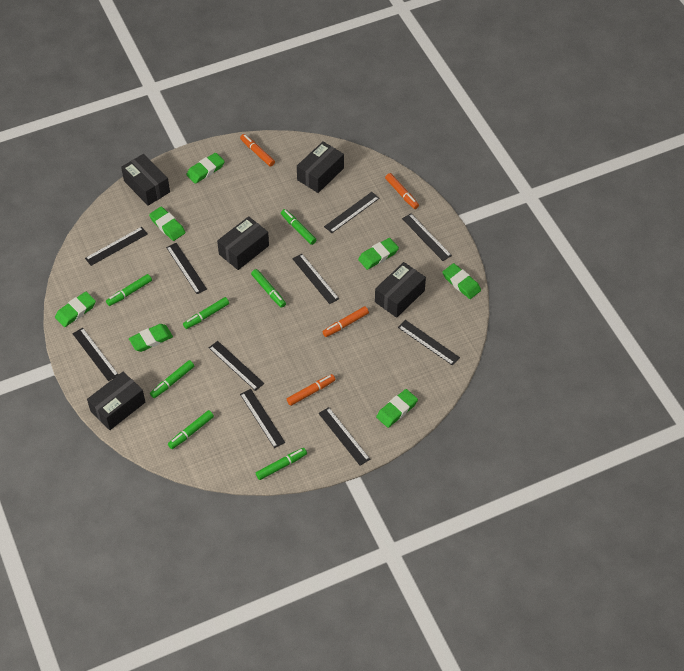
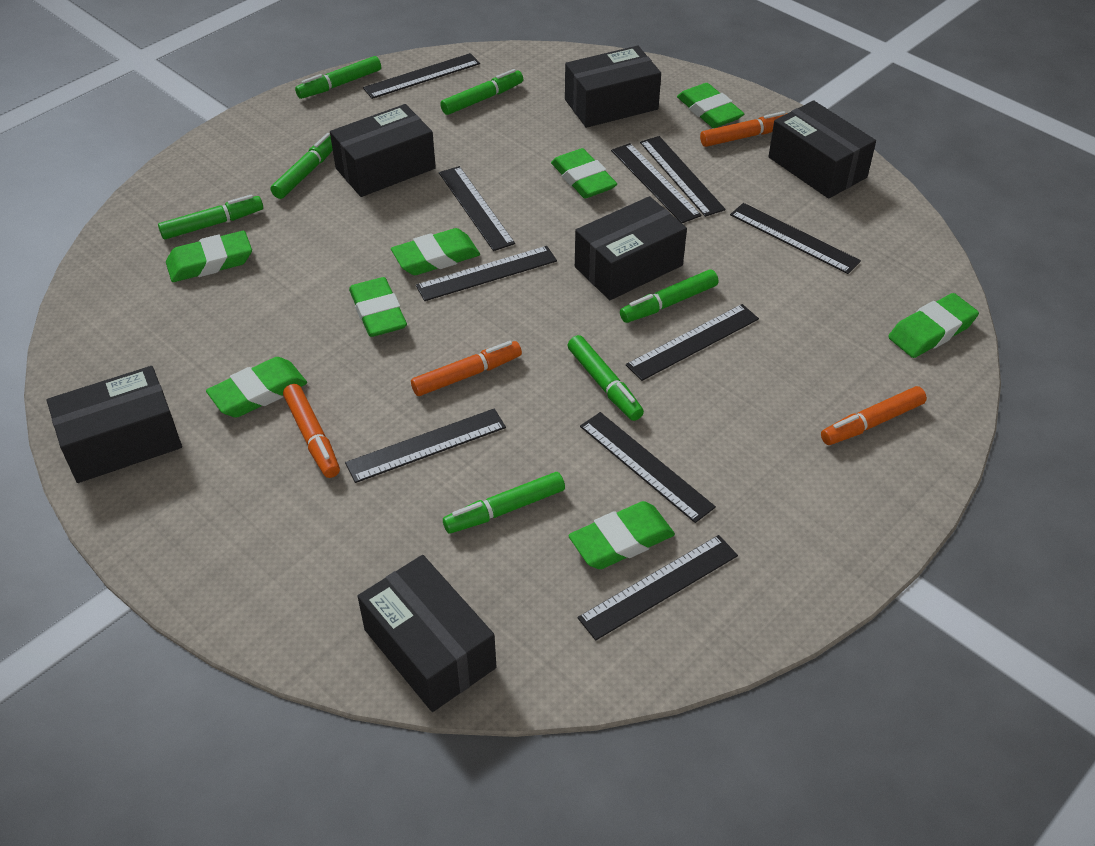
black box: [87,372,145,430] [121,154,170,206] [217,216,269,270] [297,141,344,193] [375,262,426,318] = 5 -> [47,366,182,483] [330,104,436,197] [358,555,496,712] [565,46,661,128] [575,196,687,300] [768,101,876,199] = 6
green eraser: [55,292,96,327] [129,324,173,352] [149,207,185,241] [186,153,225,184] [358,238,399,270] [376,389,418,428] [443,263,481,299] = 7 -> [166,231,252,282] [206,357,307,418] [349,277,407,337] [391,228,480,275] [551,148,617,198] [568,501,675,569] [677,83,744,128] [888,293,979,358] = 8

